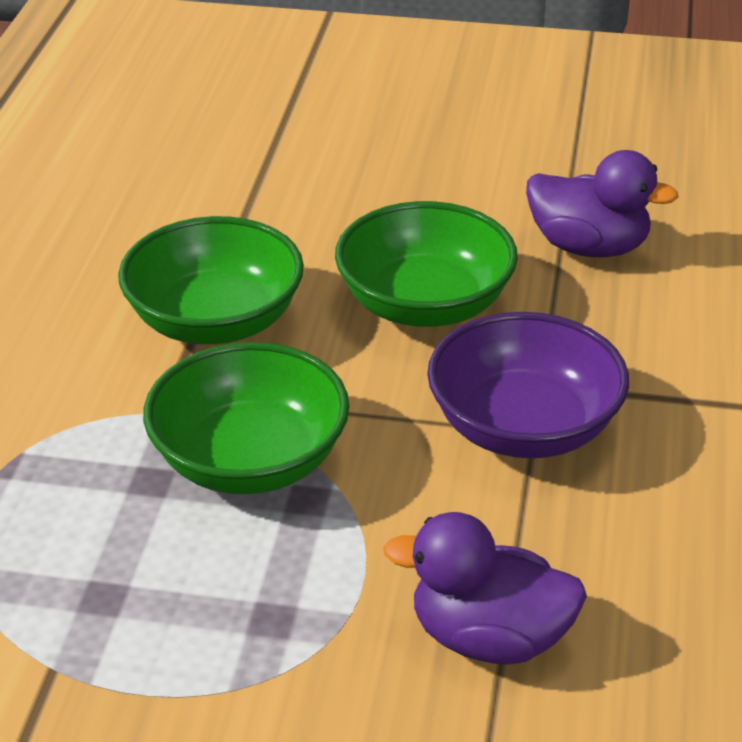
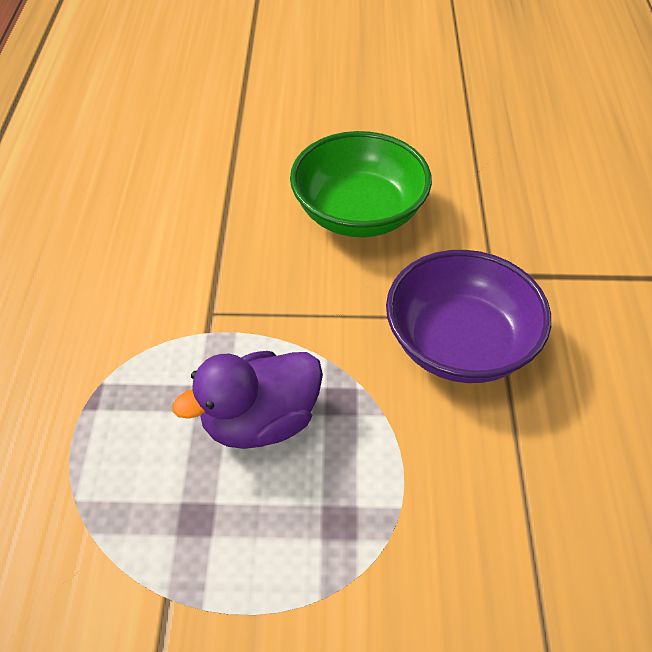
green bowl: [118,216,304,344] [143,342,350,494] [335,201,518,327] = 3 -> [290,131,432,237] = 1
purple duck: [383,512,587,665] [526,150,679,257] = 2 -> [172,351,323,449] = 1

